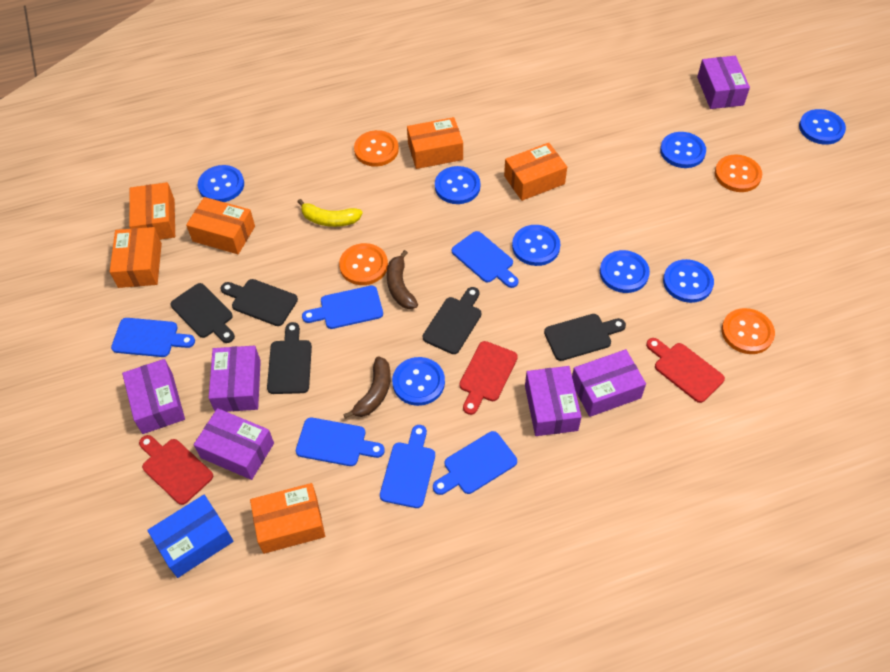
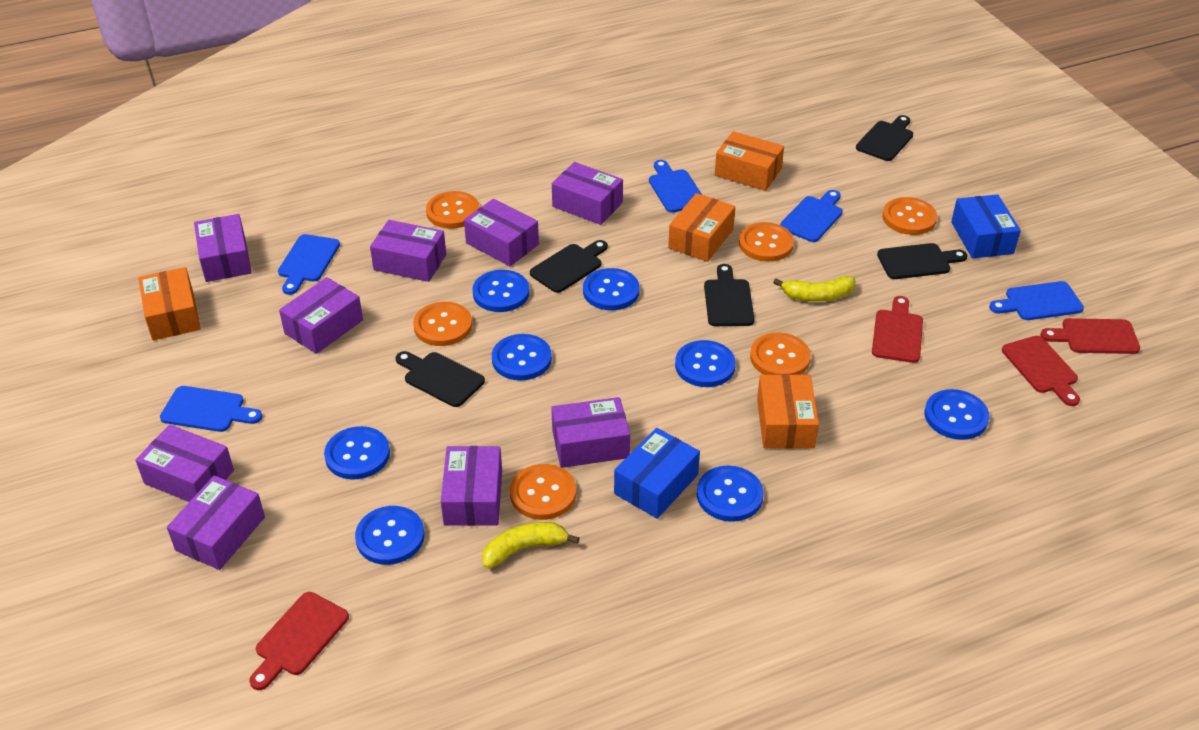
blue box: [147,495,233,578] = 1 -> [614,428,700,519] [951,194,1021,258] = 2
blue cutting board: [111,318,195,357] [296,417,385,466] [302,286,383,329] [380,425,435,508] [433,431,517,495] [452,231,518,288] = 6 -> [160,386,262,432] [278,234,340,295] [649,160,702,213] [780,190,843,242] [989,281,1084,320] = 5
brown banana: [343,356,391,419] [387,250,418,309] = 2 -> none = 0
orange box: [110,227,162,288] [129,182,175,240] [186,197,255,254] [250,483,325,554] [407,117,463,169] [504,143,567,201] = 6 -> [138,267,201,341] [668,193,735,262] [715,131,784,191] [757,374,819,449] = 4
orange button: [339,243,388,285] [354,130,399,167] [715,154,762,192] [722,308,775,354] = 4 -> [413,302,472,346] [426,191,479,229] [510,464,576,520] [739,222,794,262] [750,333,811,375] [882,197,937,235] = 6
purple box: [122,359,185,434] [194,408,274,480] [209,346,261,412] [525,366,582,436] [572,349,646,417] [697,56,750,109] = 6 -> [135,425,234,502] [167,475,265,570] [194,214,252,282] [279,277,363,354] [370,220,446,282] [441,446,502,526] [464,199,539,266] [551,397,630,468] [552,162,623,225] = 9
red cutting board: [139,435,213,505] [459,341,518,415] [646,338,725,403] = 3 -> [249,592,349,690] [872,296,923,363] [1002,336,1080,406] [1041,318,1140,354] = 4
yellow banana: [297,199,362,227] = 1 -> [482,522,579,569] [773,276,856,301] = 2

